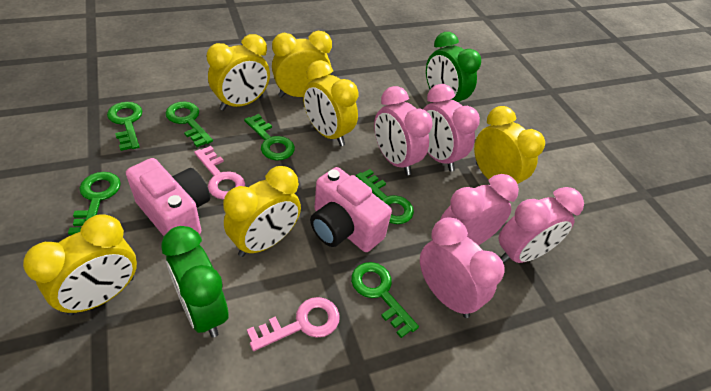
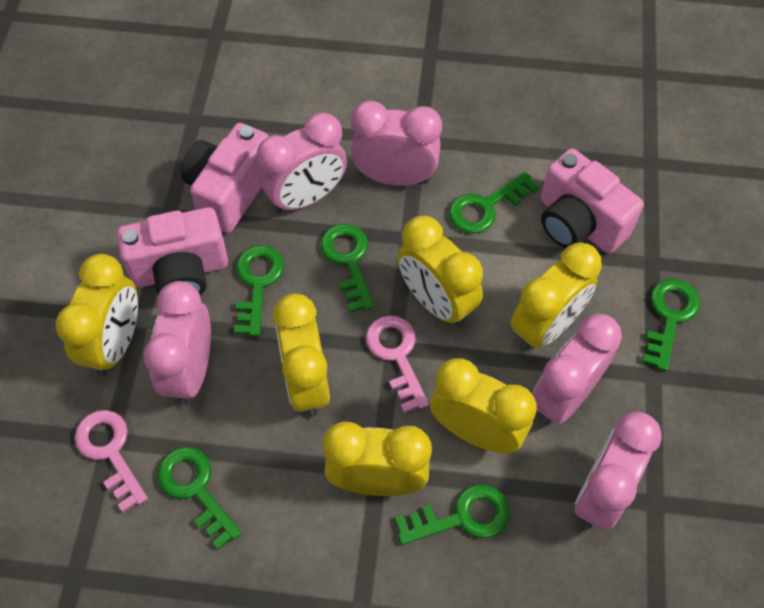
green clock: [161,226,228,338] [426,32,481,102] = 2 -> none = 0
pink camera: [126,158,210,236] [310,167,392,252] = 2 -> [117,207,228,295] [181,123,269,233] [541,148,644,253] = 3

